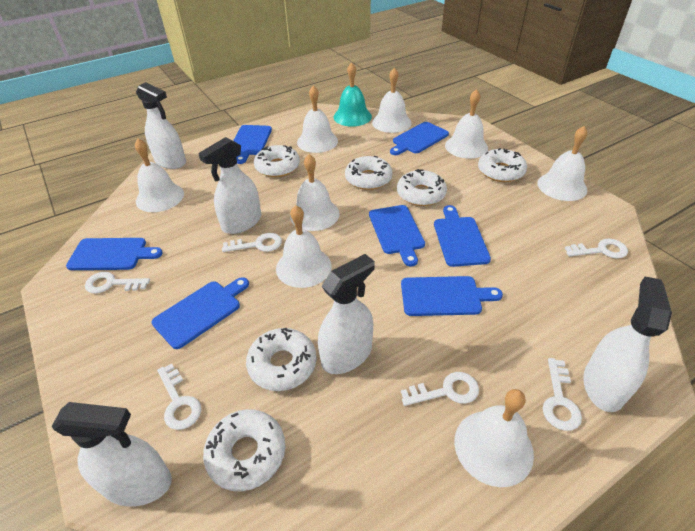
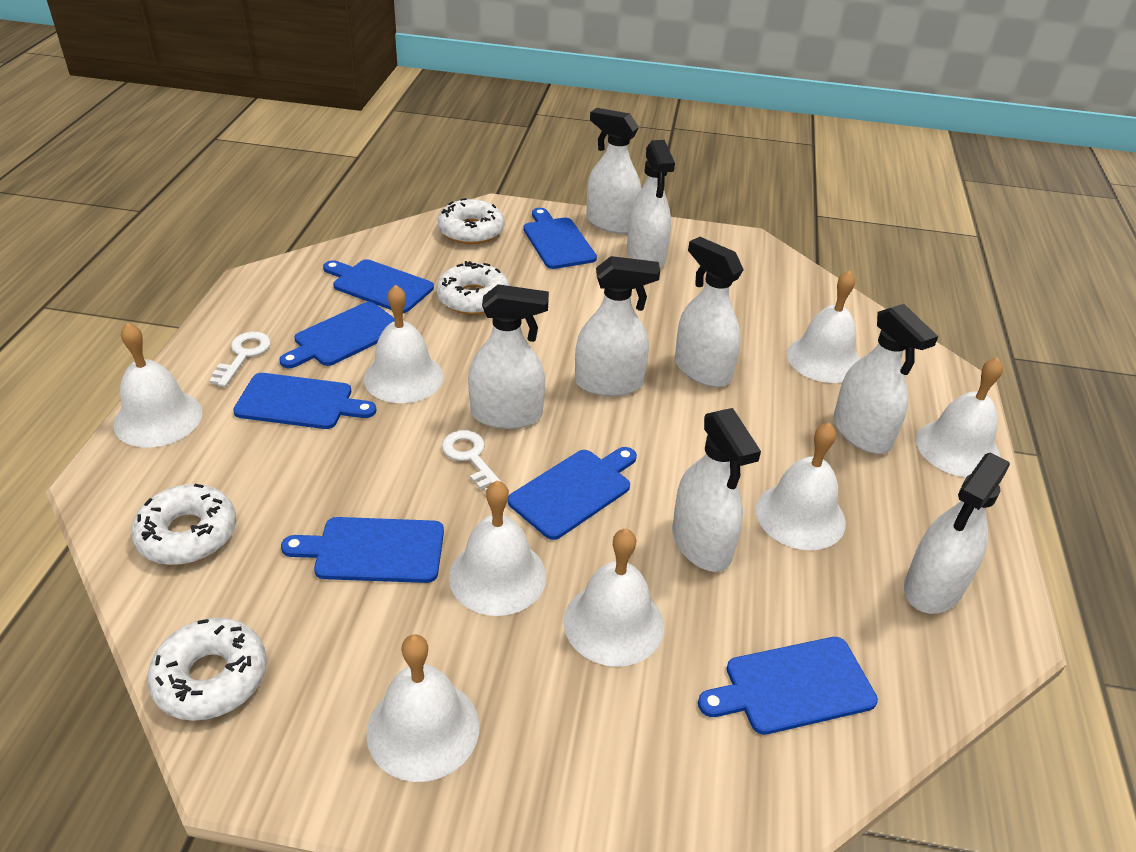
turquoise bell: [333,62,372,126] = 1 -> none = 0
white donut: [203,409,285,491] [246,328,317,391] [254,145,300,177] [345,156,393,190] [397,169,447,206] [478,148,527,182] = 6 -> [131,484,236,565] [147,618,267,721] [436,261,510,315] [437,198,505,244] = 4
white key: [85,272,150,293] [157,364,201,430] [222,233,282,252] [401,372,479,406] [543,358,582,431] [565,239,628,258] = 6 -> [209,332,271,387] [442,430,501,493] = 2
white spray bottle: [52,402,172,506] [136,82,186,169] [198,137,261,234] [318,254,375,374] [583,276,672,412] = 5 -> [468,284,549,429] [575,256,660,396] [586,108,642,234] [627,140,675,268] [672,408,761,572] [675,237,744,387] [833,304,938,454] [904,453,1010,614] = 8

